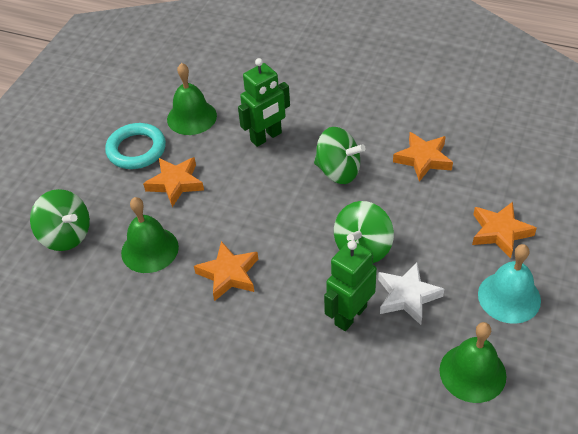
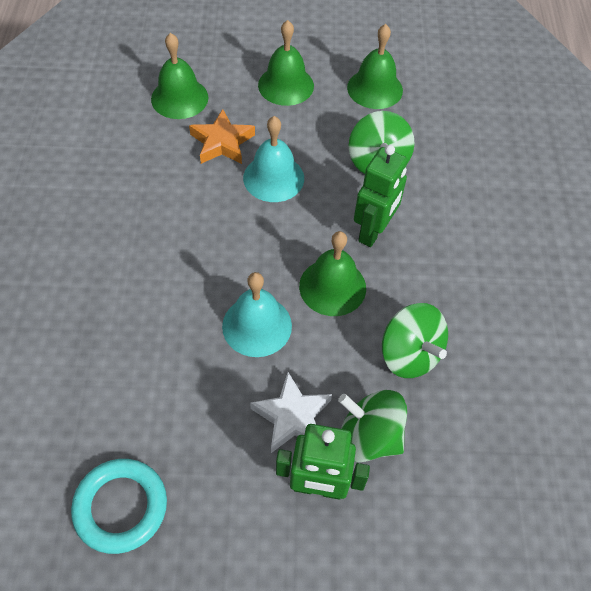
green bell: [121,197,179,273] [167,63,217,135] [439,322,507,403] = 3 -> [151,33,208,119] [258,20,314,106] [299,231,366,316] [347,24,403,109] = 4
orange star: [143,157,204,207] [194,241,258,301] [393,132,453,182] [472,202,537,259] = 4 -> [189,109,255,164] = 1
turquoise bell: [478,244,541,324] = 1 -> [222,272,292,357] [243,116,304,202] = 2

